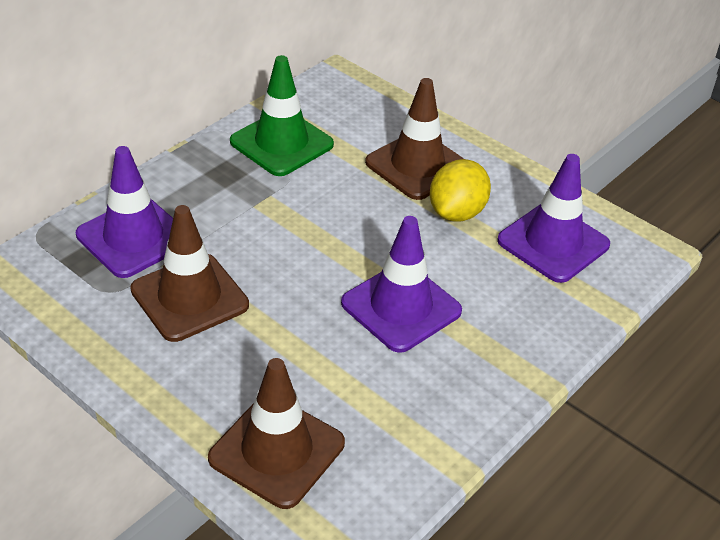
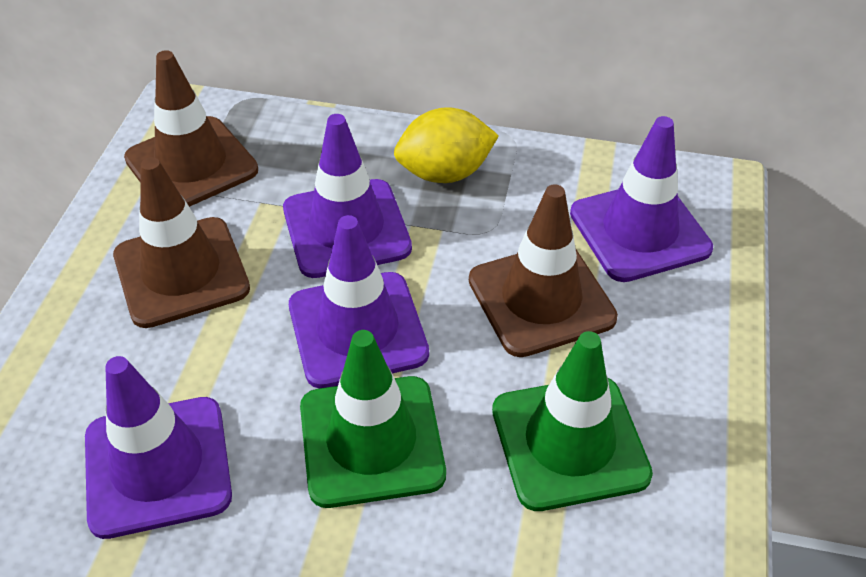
green traffic cone: [230,55,334,176] = 1 -> [300,330,446,508] [492,331,653,511] = 2
purple traffic cone: [76,146,173,278] [341,216,462,353] [497,154,610,283] = 3 -> [85,356,232,539] [283,114,412,278] [289,215,429,388] [570,116,713,282] = 4

